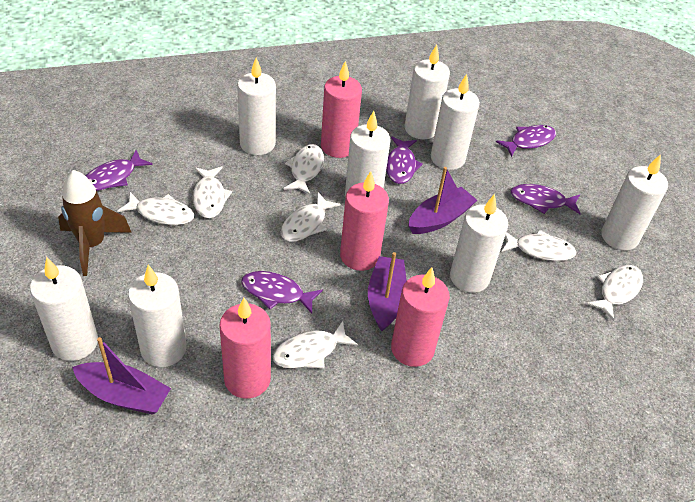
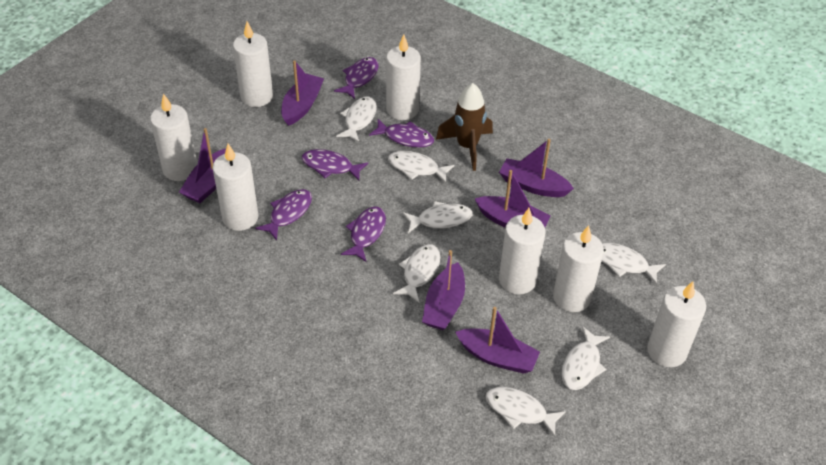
pink candle: [219,298,271,399] [321,61,362,158] [340,171,389,271] [391,267,450,367] = 4 -> none = 0
purple boat: [72,337,171,415] [368,252,407,331] [408,167,477,234] = 3 -> [179,128,226,203] [281,60,324,126] [422,250,465,330] [455,307,540,374] [475,170,551,228] [499,139,574,197] = 6
white candle: [30,257,98,361] [128,265,187,367] [237,58,276,155] [345,111,390,198] [405,44,450,139] [431,74,480,170] [450,194,508,293] [601,154,668,251] = 8 -> [150,93,198,181] [213,144,258,231] [233,22,273,107] [386,35,421,120] [499,208,546,295] [553,225,604,312] [647,281,706,367] = 7

